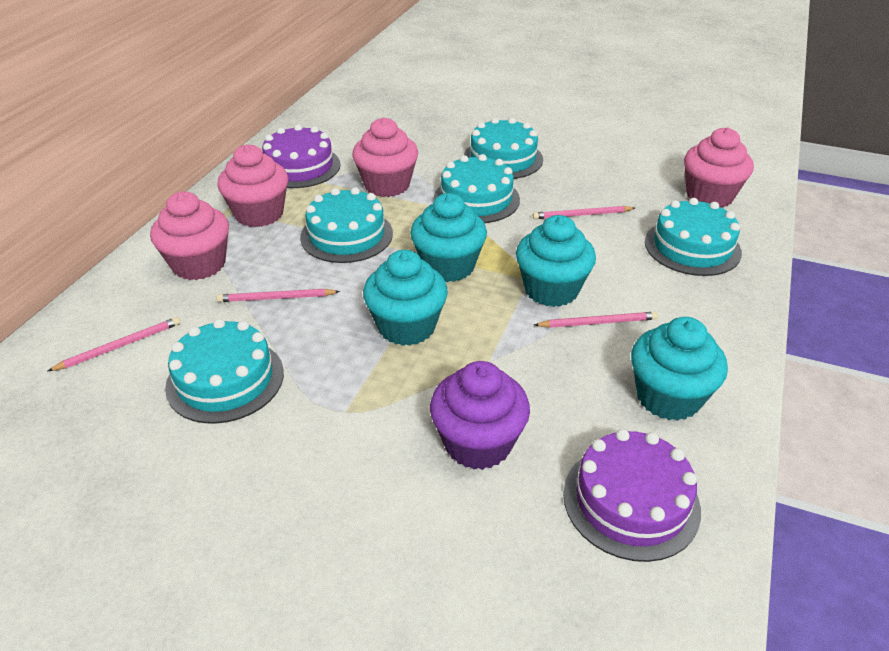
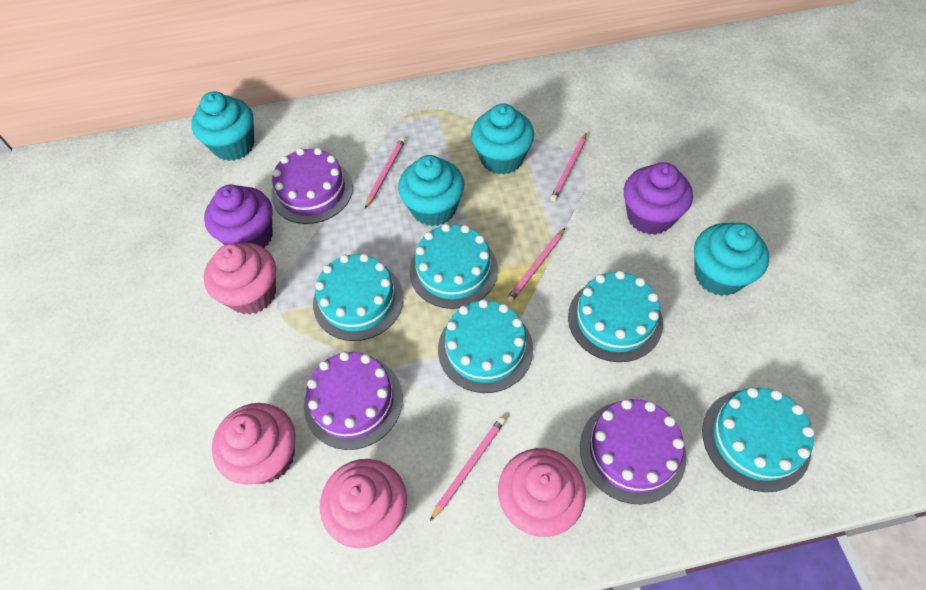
purple cake: [262,124,341,188] [563,429,701,562] = 2 -> [271,148,353,224] [304,351,403,450] [580,399,686,504] = 3
purple cupcake: [430,361,530,470] = 1 -> [204,184,273,248] [624,162,693,235] = 2

